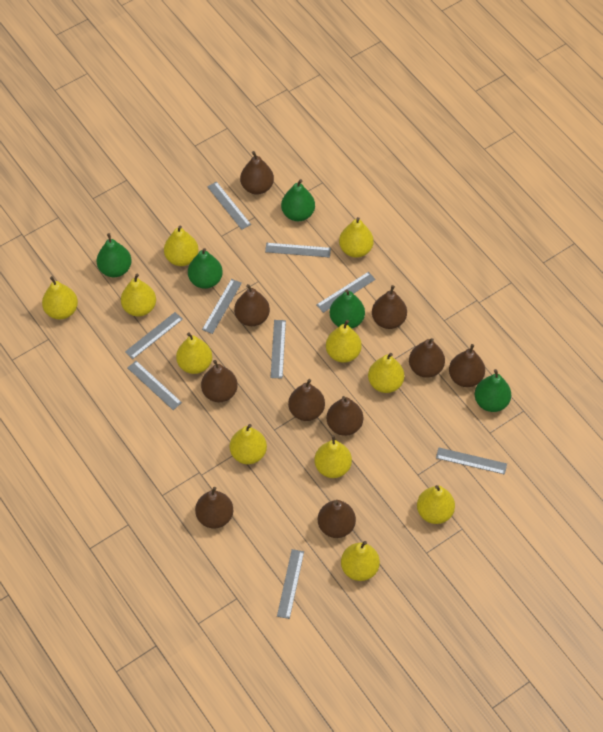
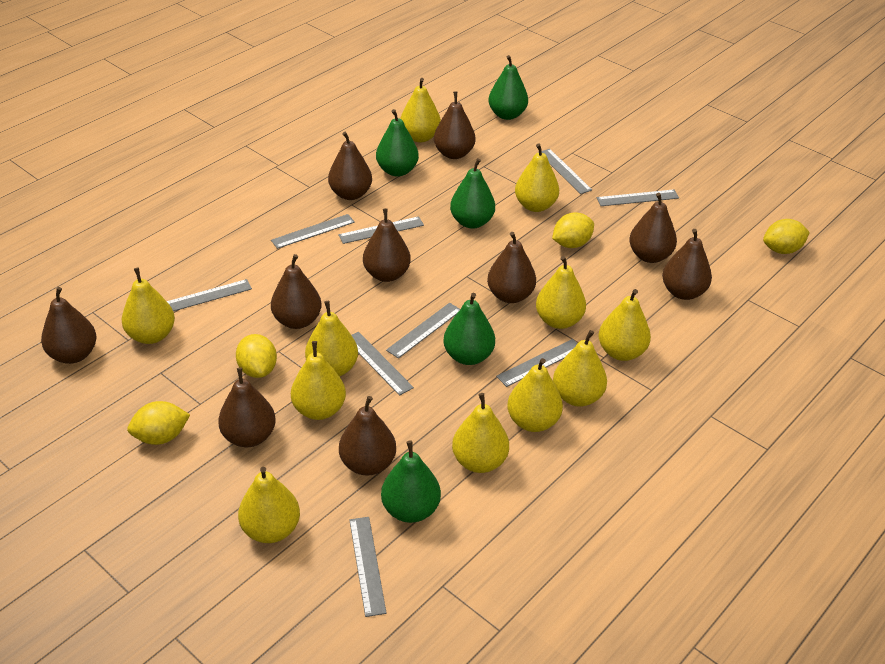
yellow lemon: none = 0 -> [127,401,190,445] [236,334,277,378] [552,212,594,248] [763,219,810,254] = 4

